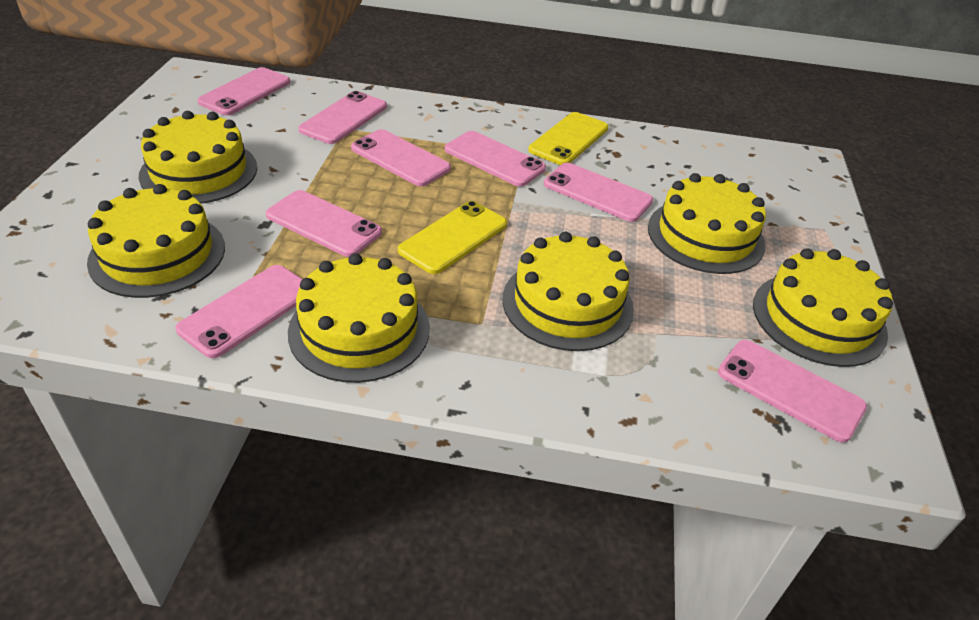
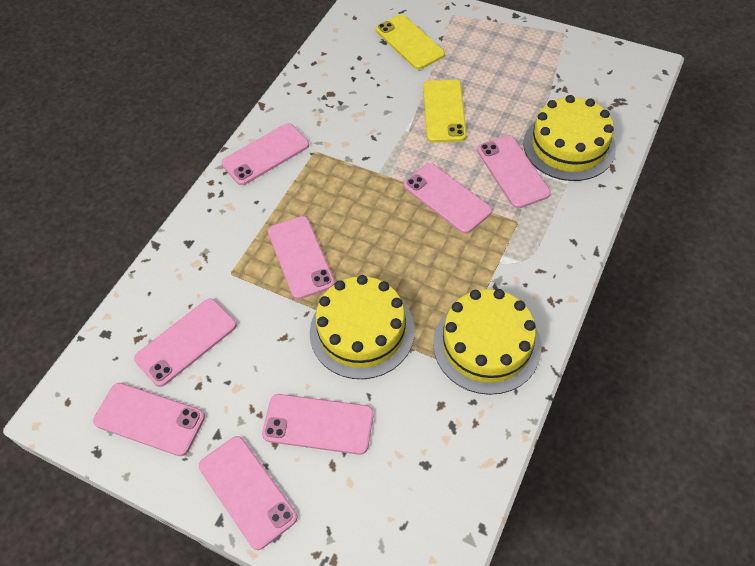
yellow cake: [87,184,225,298] [139,111,257,204] [288,253,430,383] [503,232,634,351] [648,173,766,274] [753,248,893,367] = 6 -> [310,275,415,379] [433,289,541,395] [523,95,616,181] = 3

